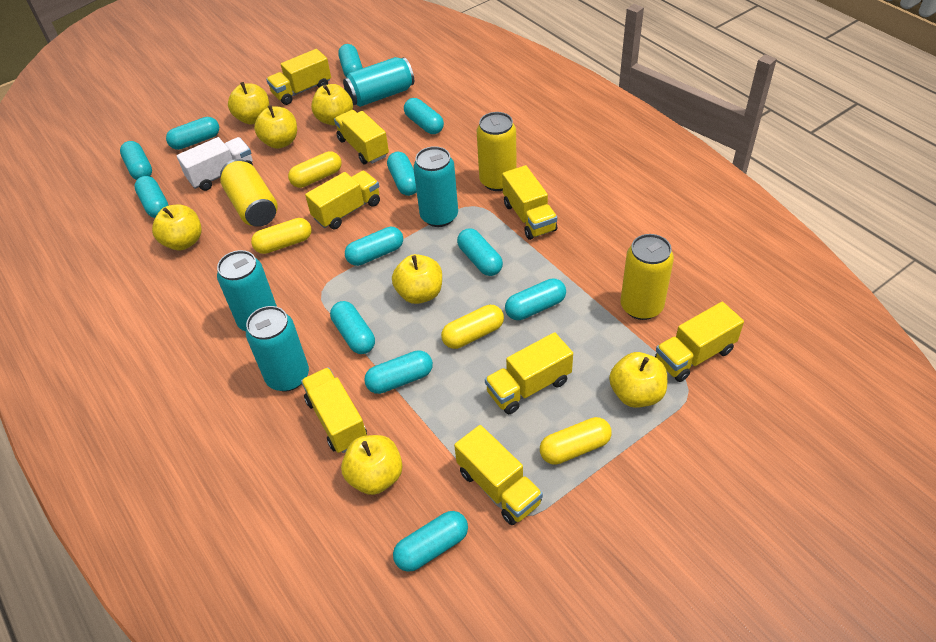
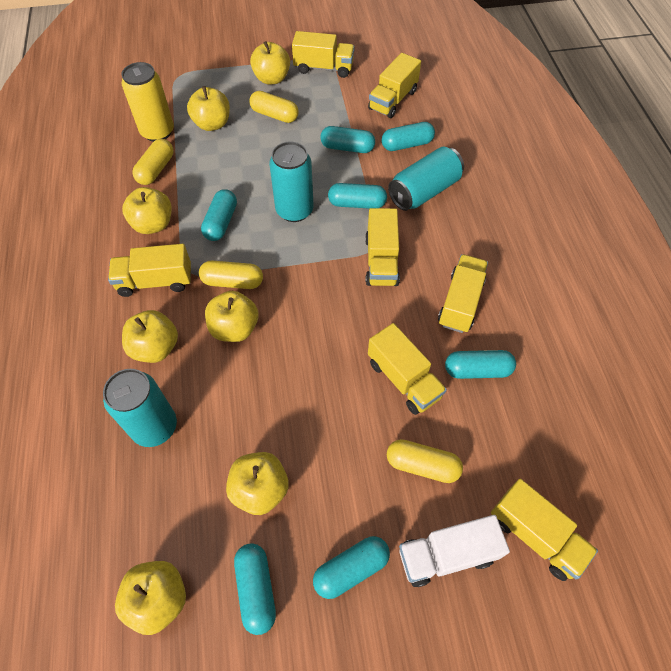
turquoise can: [217,250,277,331] [246,306,309,391] [343,57,414,107] [413,146,458,227] = 4 -> [103,369,177,447] [269,142,314,222] [388,147,464,211] = 3
turquoise capsule: [120,141,152,180] [134,176,169,218] [166,117,219,150] [330,301,375,354] [338,44,363,77] [345,227,403,266] [364,350,433,394] [387,152,417,196] [393,511,468,572] [404,98,444,134] [457,228,503,276] [505,279,566,320] = 12 -> [201,189,237,241] [234,543,276,635] [313,536,390,599] [320,126,375,153] [328,183,387,209] [381,122,435,151] [445,350,516,379] = 7
yellow can: [220,159,278,227] [477,112,517,191] [620,234,674,320] = 3 -> [122,62,174,142] = 1
yellow truck: [266,49,331,105] [301,367,367,453] [305,171,380,229] [334,110,389,164] [454,425,543,525] [485,332,573,415] [502,165,557,240] [655,302,744,382] = 8 -> [108,244,191,297] [292,31,355,78] [365,208,400,286] [368,53,421,118] [368,323,447,415] [438,254,488,333] [491,479,598,581] = 7

